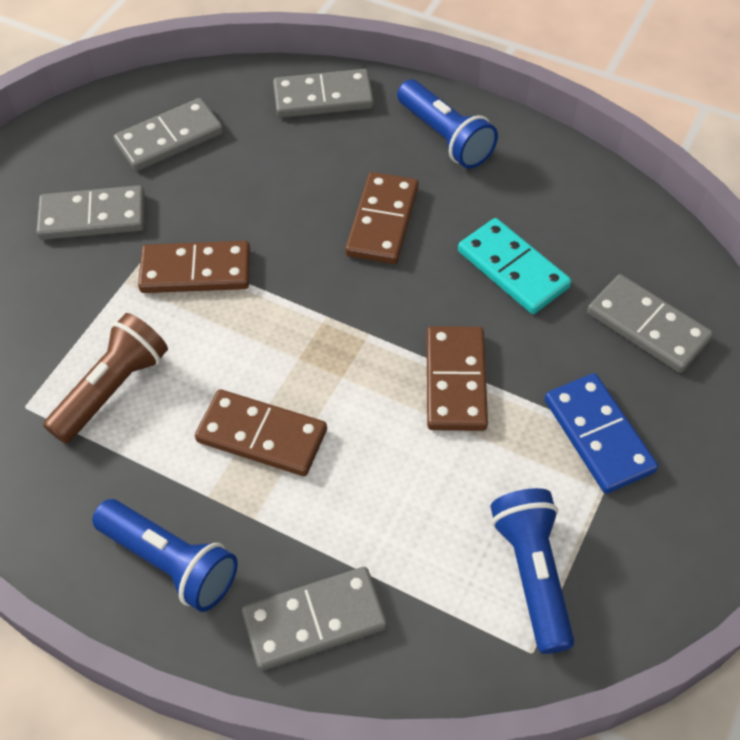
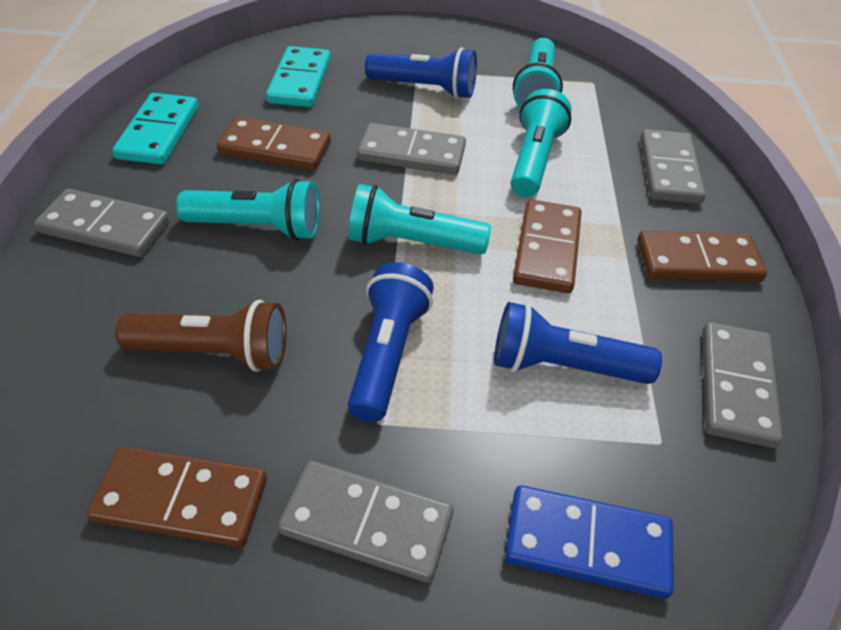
turquoise domino: [458,218,571,314] = 1 -> [112,93,198,164] [266,46,331,107] = 2
turquoise flashlight: none = 0 -> [176,179,320,240] [348,184,491,255] [511,89,572,197] [513,38,563,108] = 4

